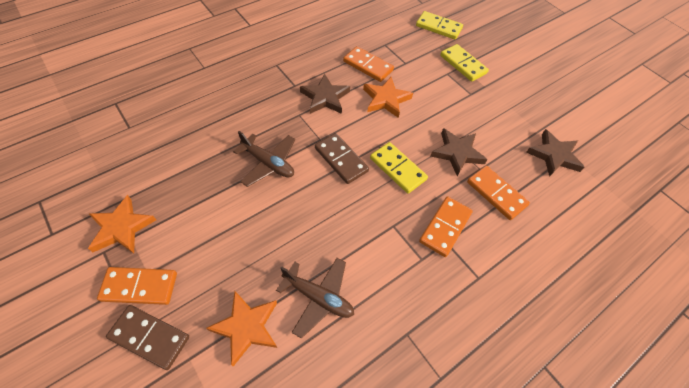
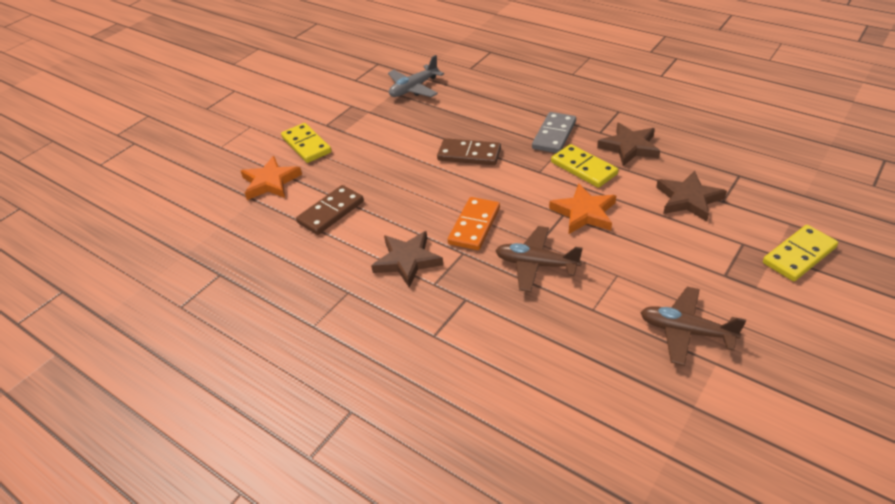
grey domino: none = 0 -> [532,112,576,153] = 1
grey plane: none = 0 -> [388,55,444,97] = 1
orange domino: [97,267,177,305] [343,46,394,82] [419,197,473,257] [467,166,530,220] = 4 -> [448,197,500,250] = 1
orange star: [88,195,156,253] [206,291,277,366] [363,77,413,118] = 3 -> [241,156,302,200] [549,183,616,234] = 2

